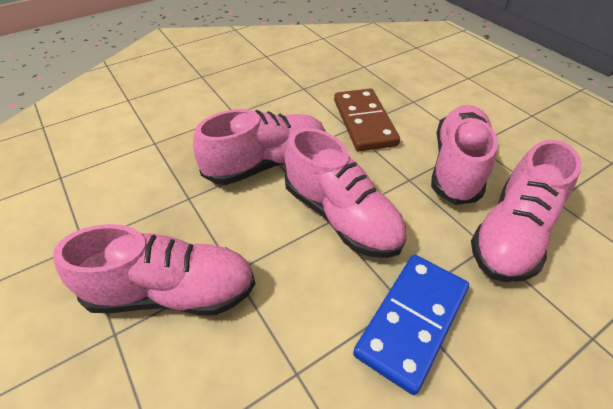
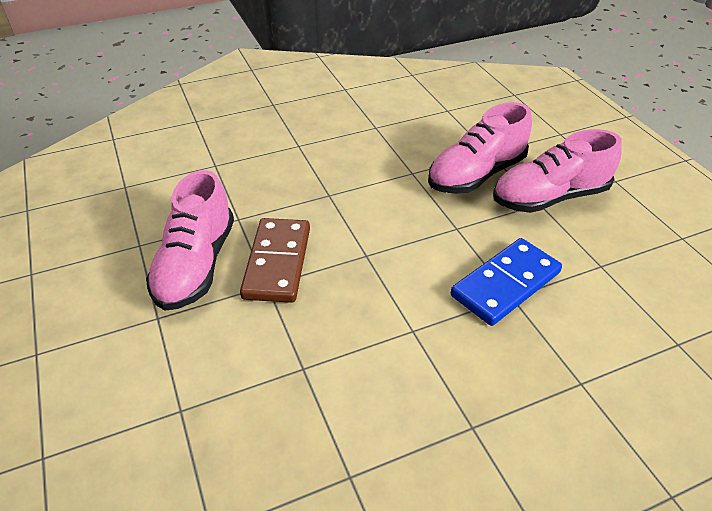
pink shoe: [53,224,255,316] [193,109,325,185] [285,128,406,258] [431,105,498,205] [471,140,581,282] = 5 -> [146,170,234,311] [428,102,532,194] [493,129,621,213] = 3

